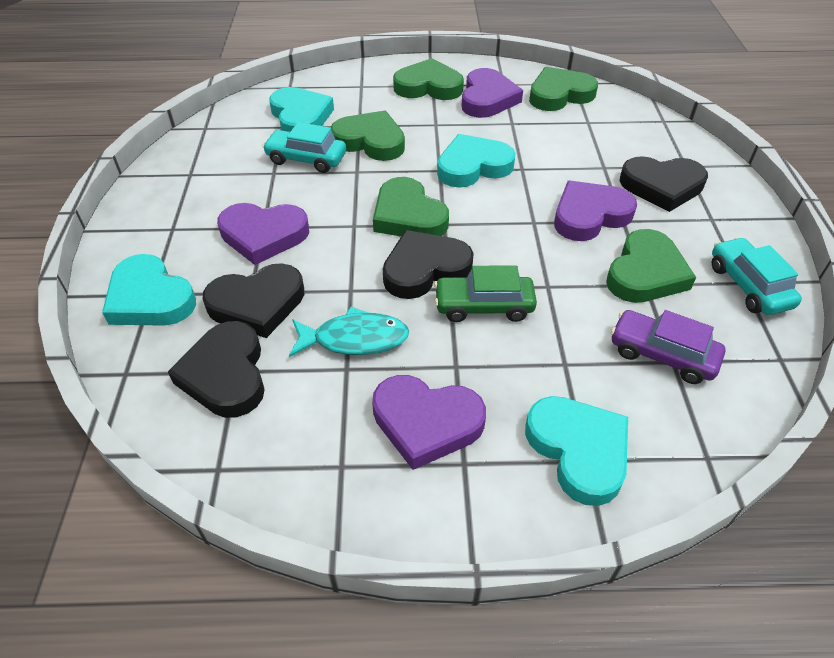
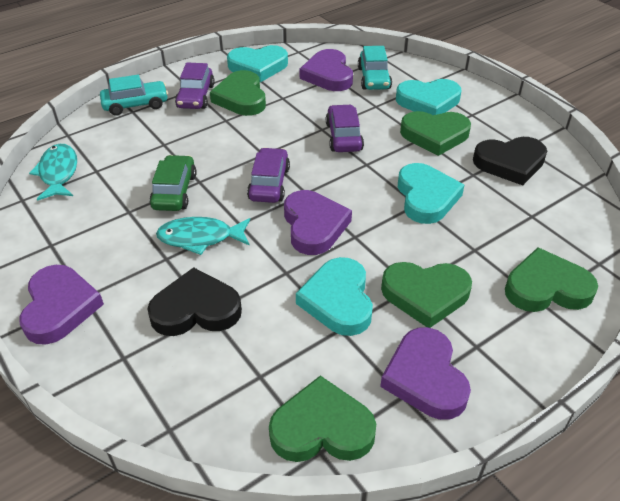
black heart: [168,321,265,418] [203,263,304,338] [383,230,474,299] [620,156,708,212] = 4 -> [147,267,242,336] [473,137,547,185] = 2
purple car: [611,310,725,384] = 1 -> [175,63,215,109] [247,147,290,203] [326,104,364,152] = 3
turquoise fish: [289,307,409,357] = 1 -> [29,144,77,201] [156,217,250,255] = 2

